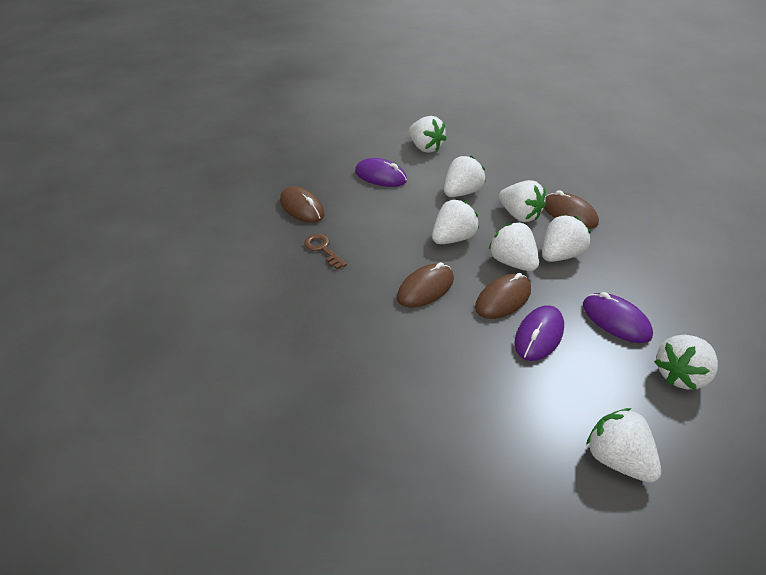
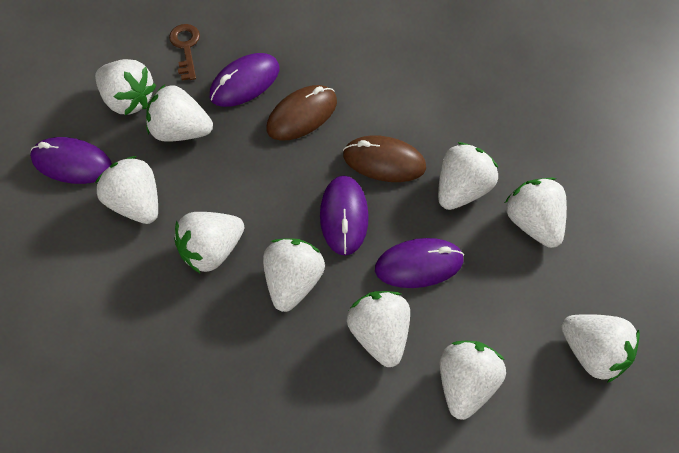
brown mouse: [280,186,324,223] [397,262,454,308] [475,273,531,319] [544,190,599,229] = 4 -> [267,85,337,141] [343,135,426,182] = 2
purple mouse: [355,158,407,187] [515,305,564,361] [583,292,653,343] = 3 -> [30,137,112,184] [210,53,279,107] [320,175,369,256] [375,238,464,288] = 4
white strawberry: [409,116,447,153] [432,199,479,244] [444,156,485,197] [489,222,539,271] [499,180,546,222] [542,215,591,262] [586,408,661,483] [654,335,718,390] = 8 -> [95,59,156,115] [95,156,158,224] [146,84,213,142] [174,212,244,274] [263,238,325,312] [347,291,410,367] [438,142,498,210] [440,341,506,420] [505,178,567,248] [561,314,640,383] = 10

